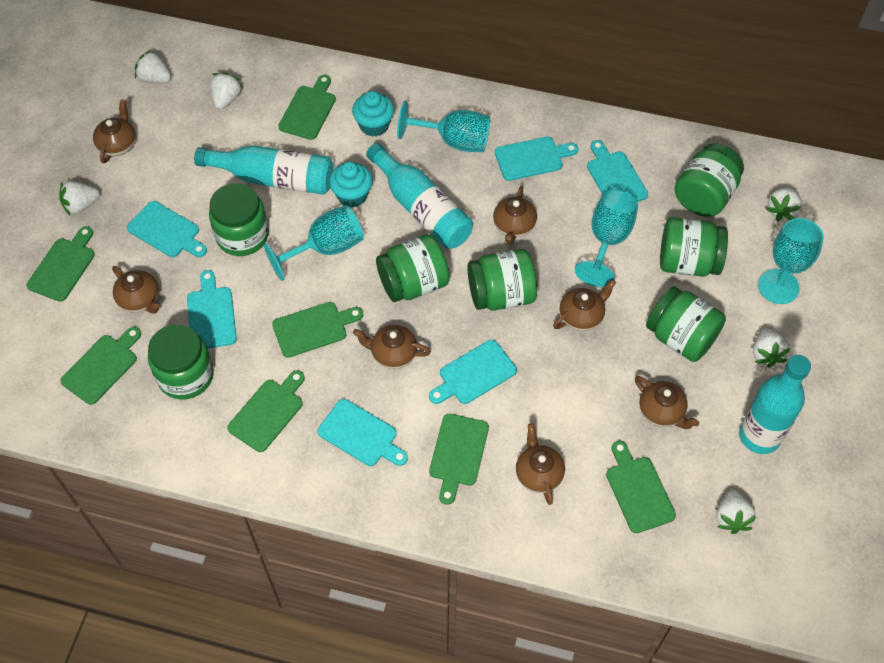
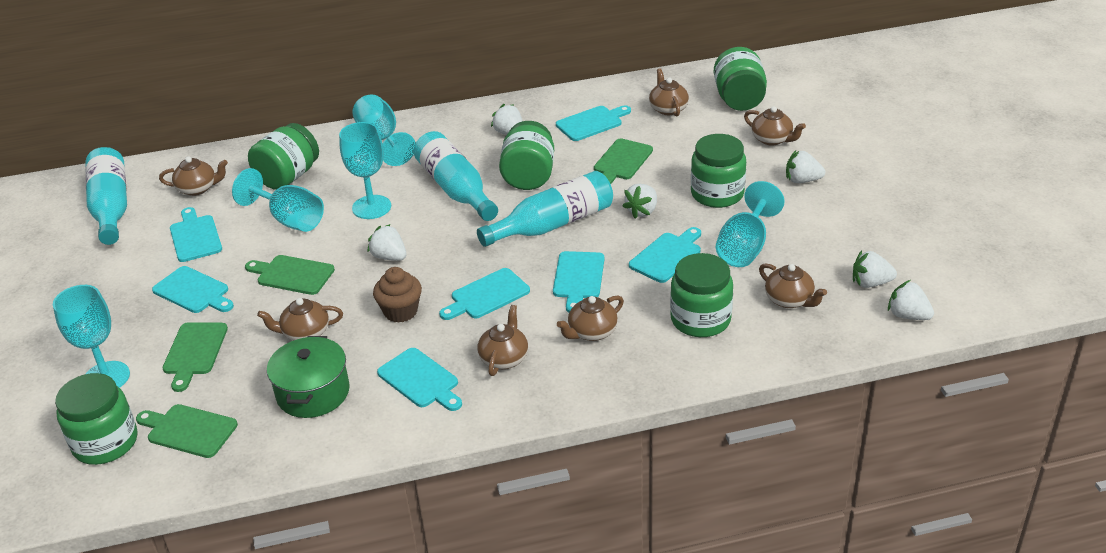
brown cupcake: none = 0 -> [373,267,422,323] = 1
green cutting board: [26,226,95,302] [60,327,141,405] [227,370,305,452] [272,302,363,358] [278,75,336,140] [429,414,489,505] [606,441,676,533] = 7 -> [136,404,238,458] [163,322,228,392] [245,255,335,295] [594,139,653,184] = 4
green jar: [148,324,214,399] [209,183,269,256] [376,234,450,302] [467,249,537,310] [646,286,726,362] [660,217,728,277] [675,143,744,217] = 7 -> [55,373,137,465] [248,123,319,190] [499,121,554,190] [670,253,733,337] [691,134,746,208] [714,47,767,111] = 6
green pot: none = 0 -> [267,336,350,418] = 1
turquoise cupcake: [329,162,373,208] [352,91,394,137] = 2 -> none = 0
turquoise cutting board: [127,201,207,257] [187,270,237,348] [317,399,408,466] [429,340,517,404] [495,137,578,181] [587,140,648,202] = 6 -> [152,266,234,313] [170,207,222,262] [377,348,462,411] [439,268,530,320] [553,251,604,313] [556,105,631,141] [629,227,701,283] = 7
turquoise goblet: [264,205,364,281] [397,101,490,152] [575,190,638,287] [758,218,824,304] = 4 -> [53,285,130,388] [232,168,324,232] [339,122,391,219] [352,94,416,166] [716,181,784,267] = 5

